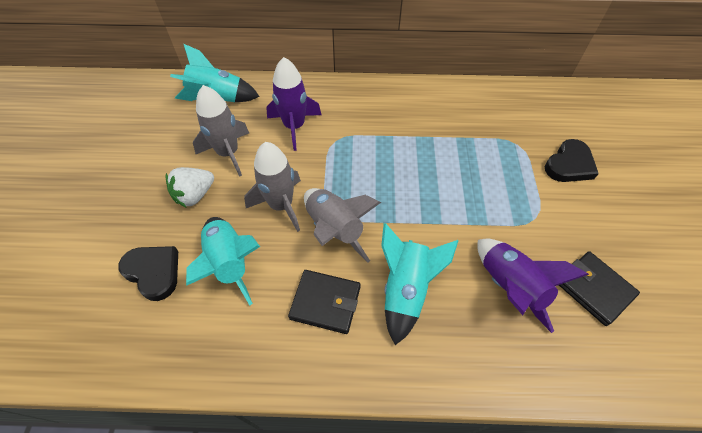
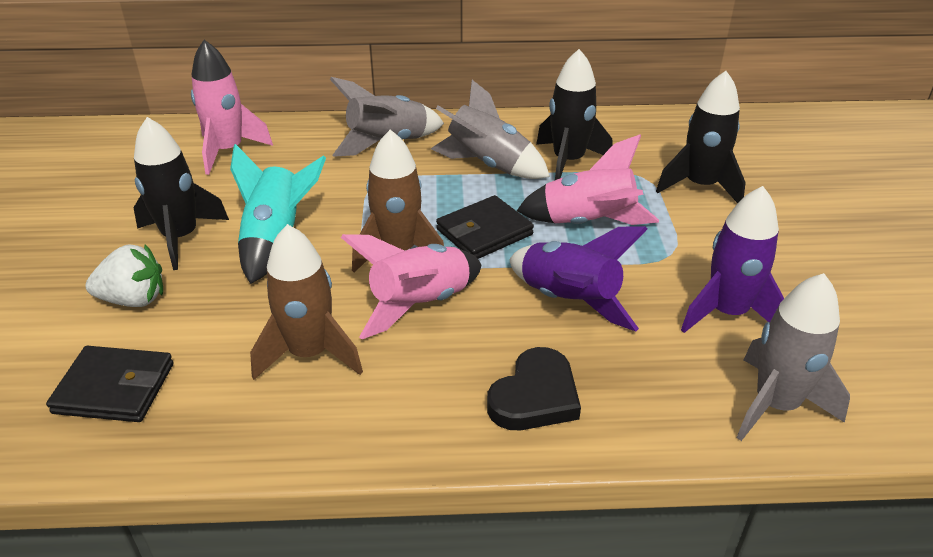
black heart: [118,246,178,301] [545,139,599,182] = 2 -> [487,347,581,430] = 1
black rocket: none = 0 -> [133,117,229,270] [536,49,612,180] [656,71,746,203] = 3
brown rocket: none = 0 -> [250,224,363,380] [352,130,444,272] = 2
pink rocket: none = 0 -> [191,40,273,175] [341,234,481,339] [517,134,659,225] = 3
turquoise rocket: [170,44,260,102] [186,217,260,306] [381,223,458,345] = 3 -> [230,144,326,284] = 1

